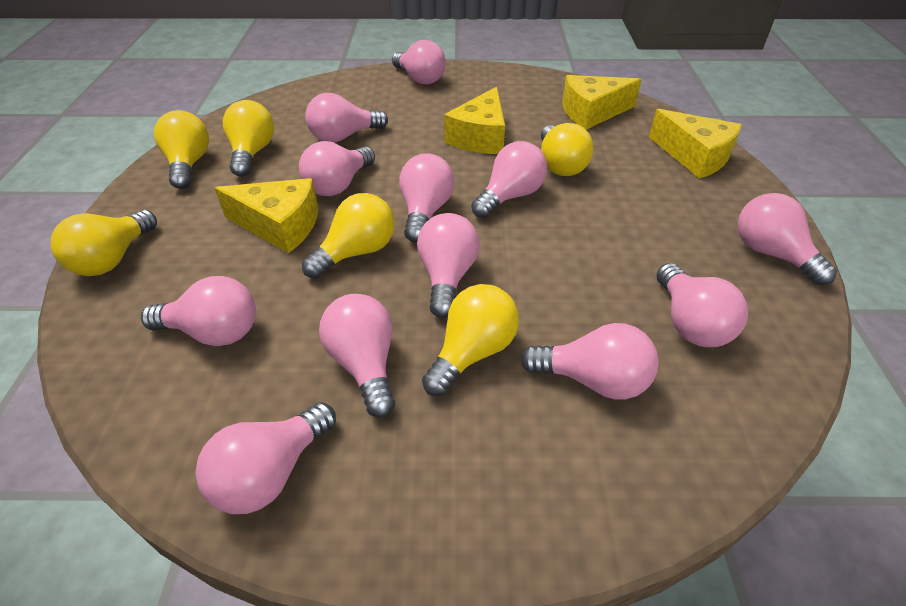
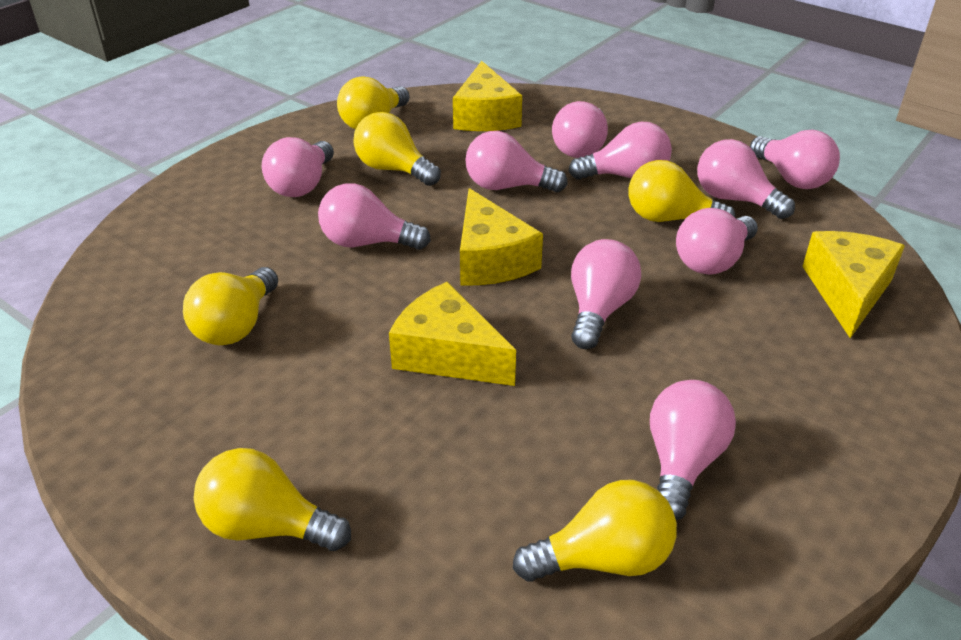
pink light bulb: [141,276,256,346] [195,402,336,514] [299,141,375,196] [305,93,388,142] [319,294,395,418] [392,40,446,84] [399,153,455,243] [417,213,479,318] [471,141,547,218] [520,323,659,399] [657,263,748,347] [737,193,837,285] = 12 -> [262,137,334,197] [318,183,431,250] [465,131,568,192] [552,101,608,158] [568,122,672,180] [571,239,641,349] [650,380,736,520] [676,208,758,275] [697,139,795,219] [750,130,840,189] = 10

